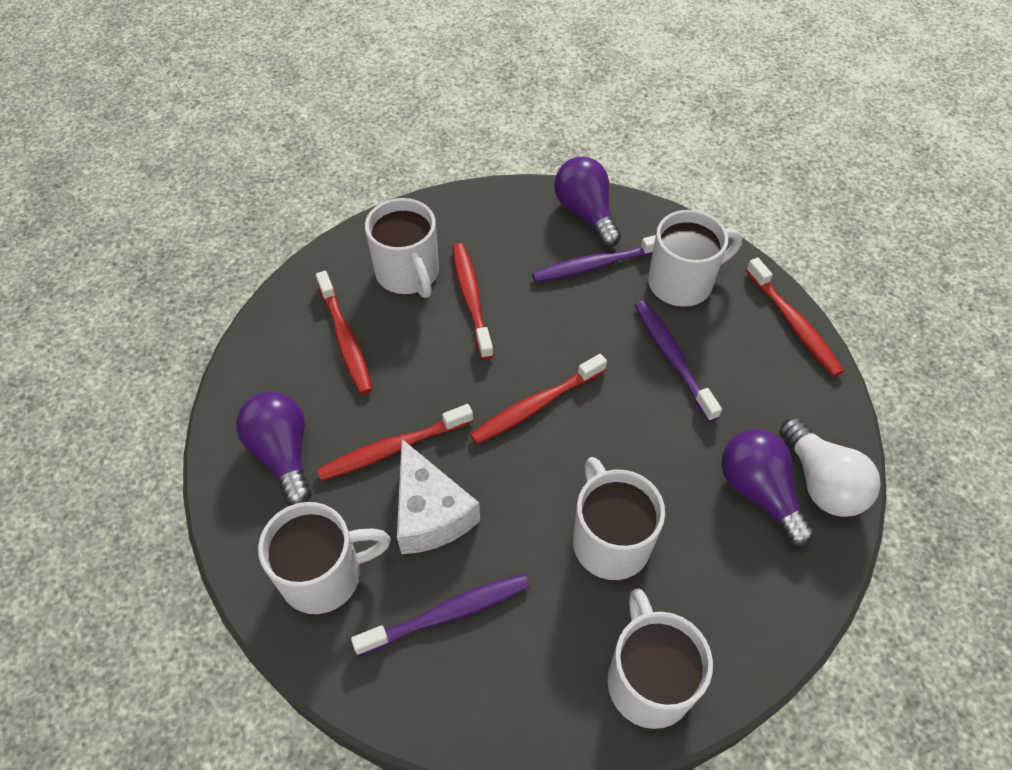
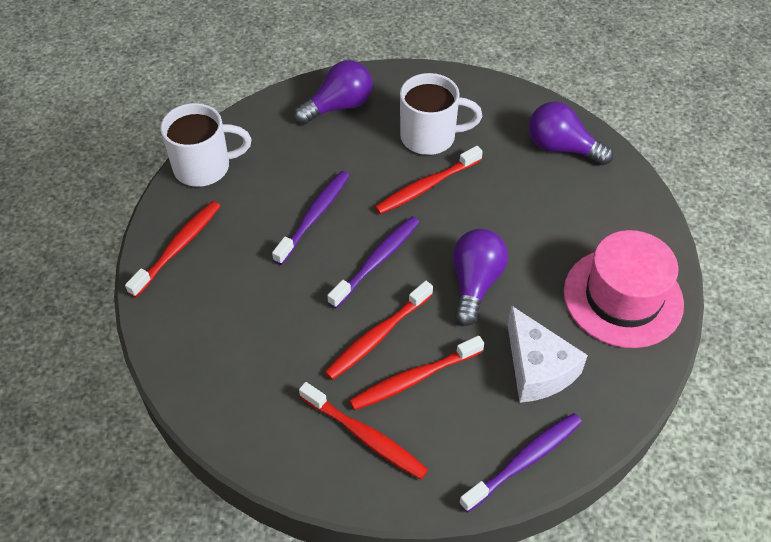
pink hat: none = 0 -> [564,230,684,348] = 1
white light bulb: [780,417,881,517] = 1 -> none = 0
white mug: [258,502,391,614] [365,198,439,298] [573,457,665,580] [608,588,713,729] [648,210,742,307] = 5 -> [160,103,251,187] [400,73,482,155] = 2

